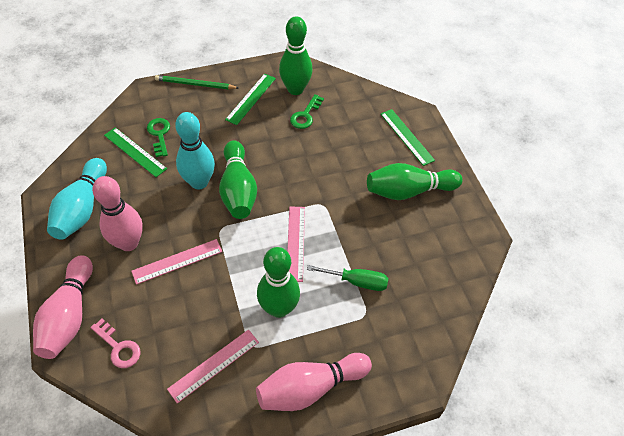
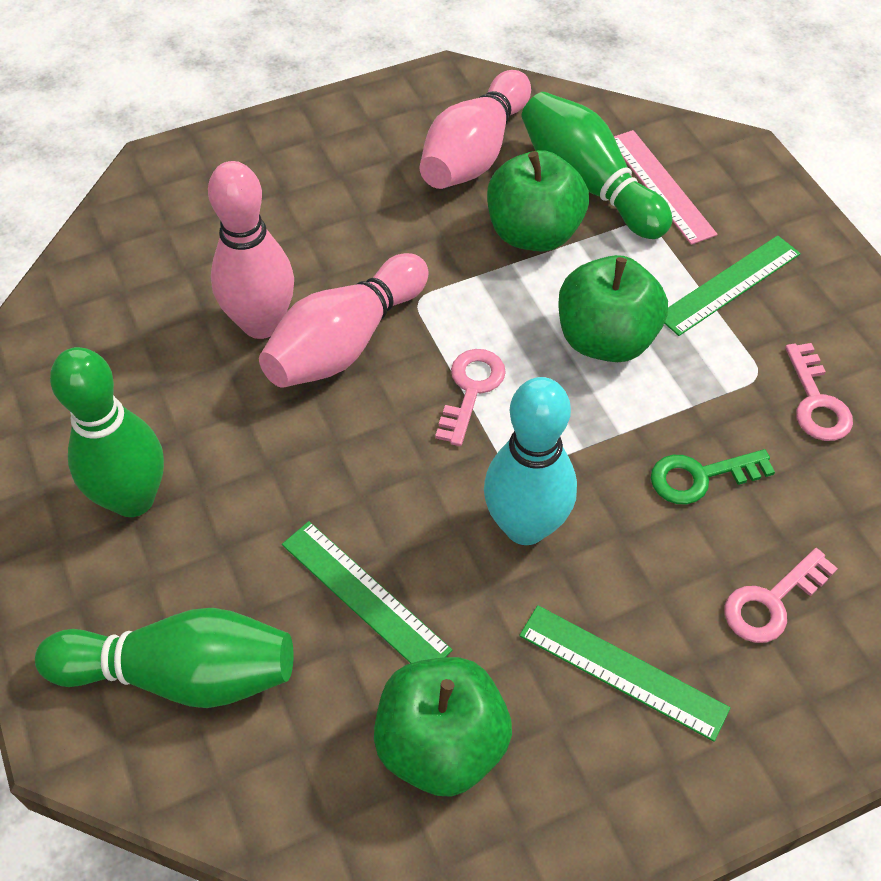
green apple: none = 0 -> [374,657,512,797] [487,150,589,252] [558,255,668,362] = 3
green bowling pin: [219,140,257,219] [257,247,300,318] [279,16,313,95] [367,163,463,200] = 4 -> [35,608,294,708] [50,347,164,517] [521,92,672,239] = 3
green key: [147,118,170,157] [290,94,324,129] = 2 -> [651,449,775,505] = 1
green pencil: [155,75,238,90] = 1 -> none = 0
green screwdriver: [307,265,388,291] = 1 -> none = 0
pink key: [90,319,141,368] = 1 -> [435,349,506,446] [725,548,838,643] [785,343,853,441] = 3
pink ruler: [131,239,222,285] [167,330,259,404] [287,207,305,282] = 3 -> [614,130,717,245] = 1
turquoise bowling pin: [47,158,107,240] [175,112,215,190] = 2 -> [484,377,577,545] = 1

